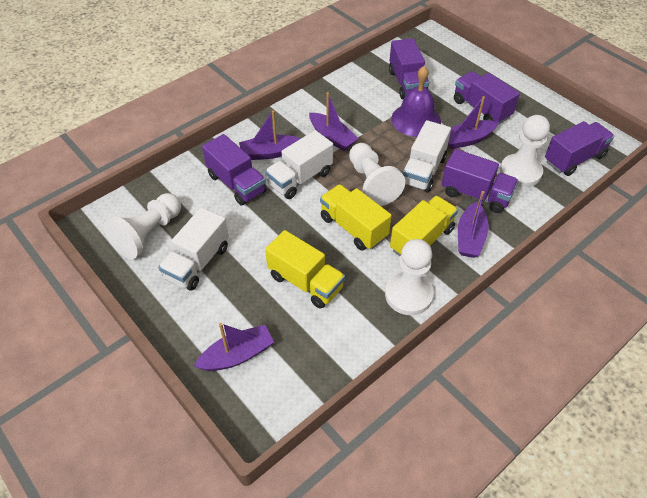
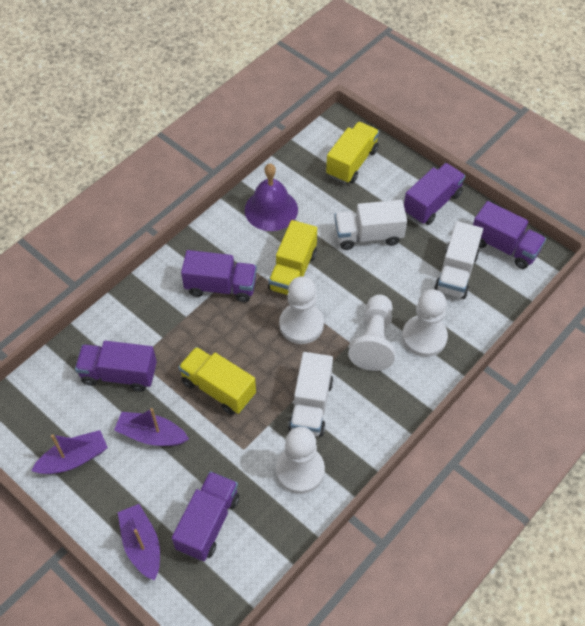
purple boat: [194,323,274,371] [239,110,300,160] [309,92,359,151] [448,96,499,149] [458,191,489,258] = 5 -> [31,430,108,474] [114,408,189,446] [118,504,160,581] = 3

